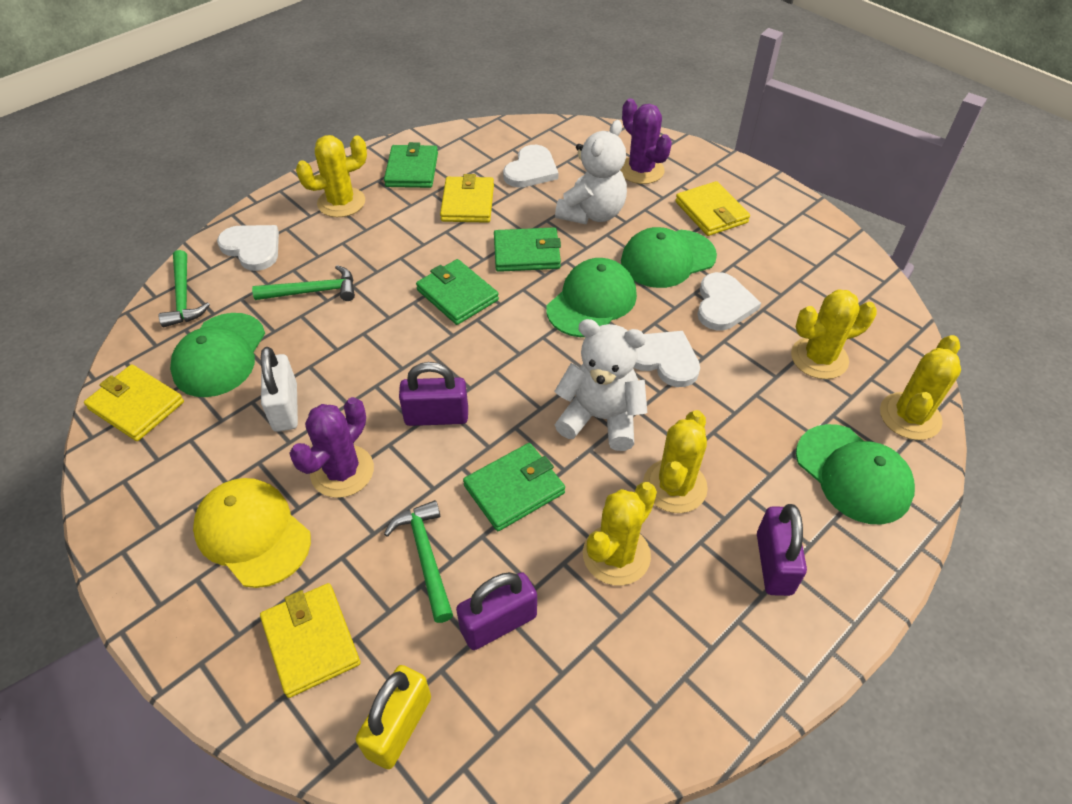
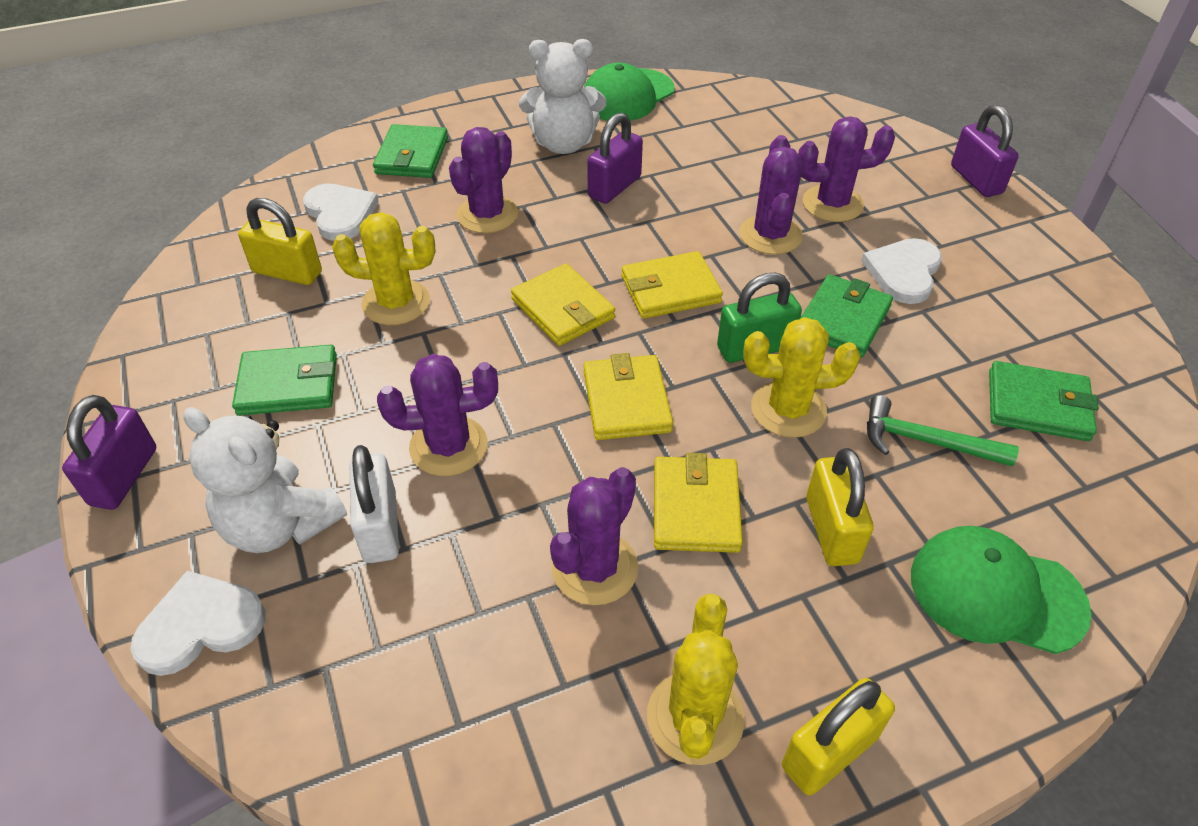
green cap: [170,313,265,397] [547,258,637,337] [621,227,717,288] [796,424,915,525] = 4 -> [584,63,675,121] [911,526,1092,654] = 2
green hammer: [159,250,210,327] [252,265,355,301] [384,500,453,623] = 3 -> [867,395,1019,467] = 1
green padlock: none = 0 -> [717,273,802,363] = 1
purple cactus: [289,397,374,498] [620,98,672,184] = 2 -> [377,354,498,476] [449,127,518,233] [550,467,639,605] [739,135,803,255] [798,116,895,222] = 5
white heart: [217,225,279,271] [503,145,558,188] [633,331,700,387] [697,272,761,330] = 4 -> [130,571,265,676] [303,184,379,241] [861,238,942,304] = 3
yellow cactus: [296,135,367,217] [583,482,657,586] [643,410,708,513] [791,289,877,379] [880,335,961,440] = 5 -> [332,212,435,325] [647,594,744,765] [743,317,860,438] = 3
yellow cap: [193,478,311,588] = 1 -> none = 0
yellow padlock: [356,665,431,769] = 1 -> [238,198,322,285] [782,678,895,795] [806,448,874,566] = 3

